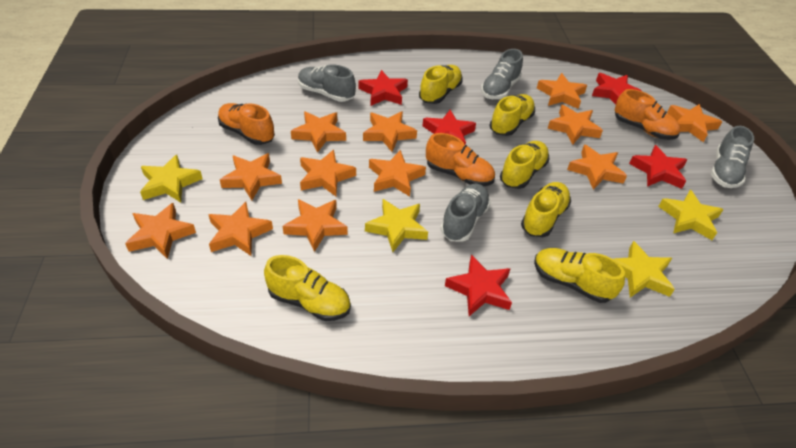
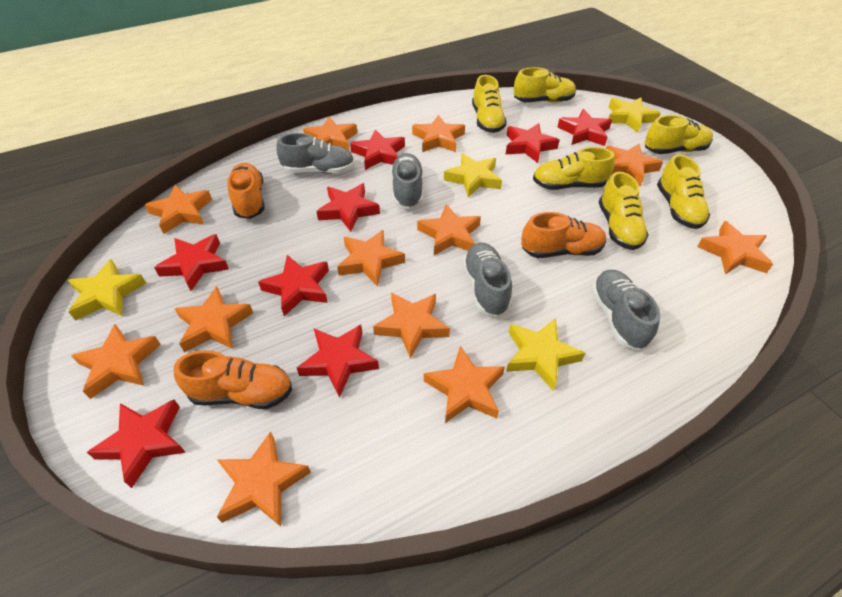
red star: [358,70,408,106] [422,110,476,145] [445,255,512,316] [592,73,643,105] [629,145,687,189] = 5 -> [86,400,186,488] [154,234,229,291] [258,255,329,316] [297,325,379,398] [316,183,380,232] [350,129,405,170] [506,123,560,163] [558,109,612,146] = 8

